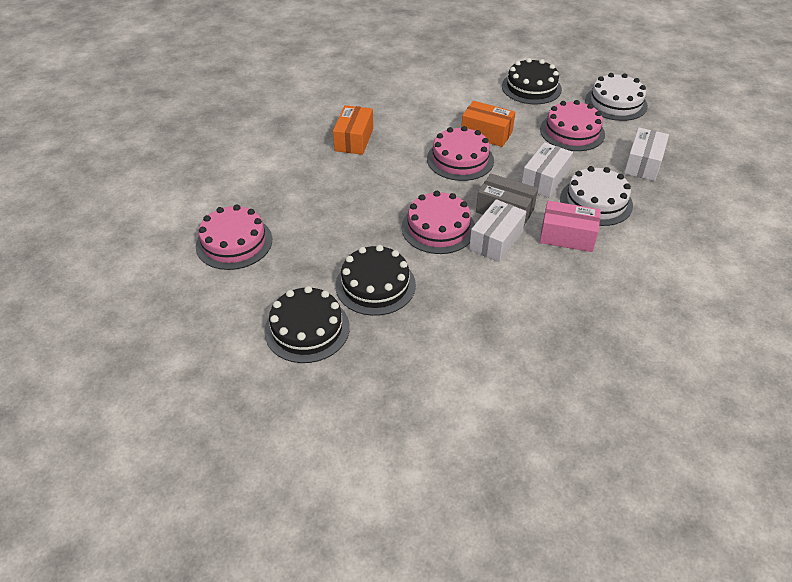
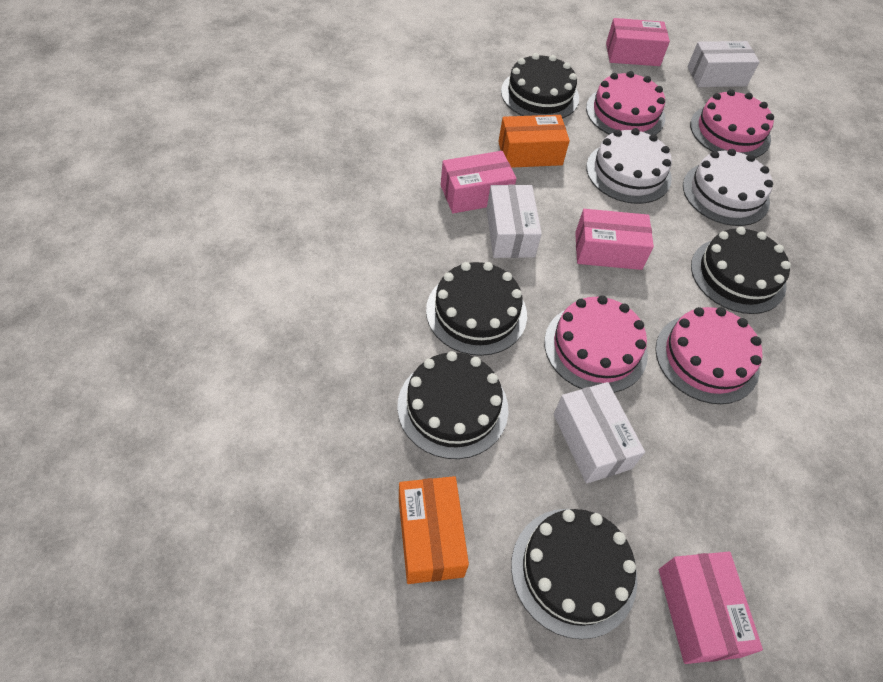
black cake: [264,286,350,363] [336,245,416,316] [502,58,562,104] = 3 -> [397,351,509,459] [426,262,527,356] [501,53,579,119] [511,509,637,639] [691,227,791,314] = 5
grey box: [476,174,538,225] = 1 -> none = 0
pink box: [540,201,601,252] = 1 -> [441,151,516,213] [575,209,654,270] [606,18,670,66] [659,552,763,664] = 4

